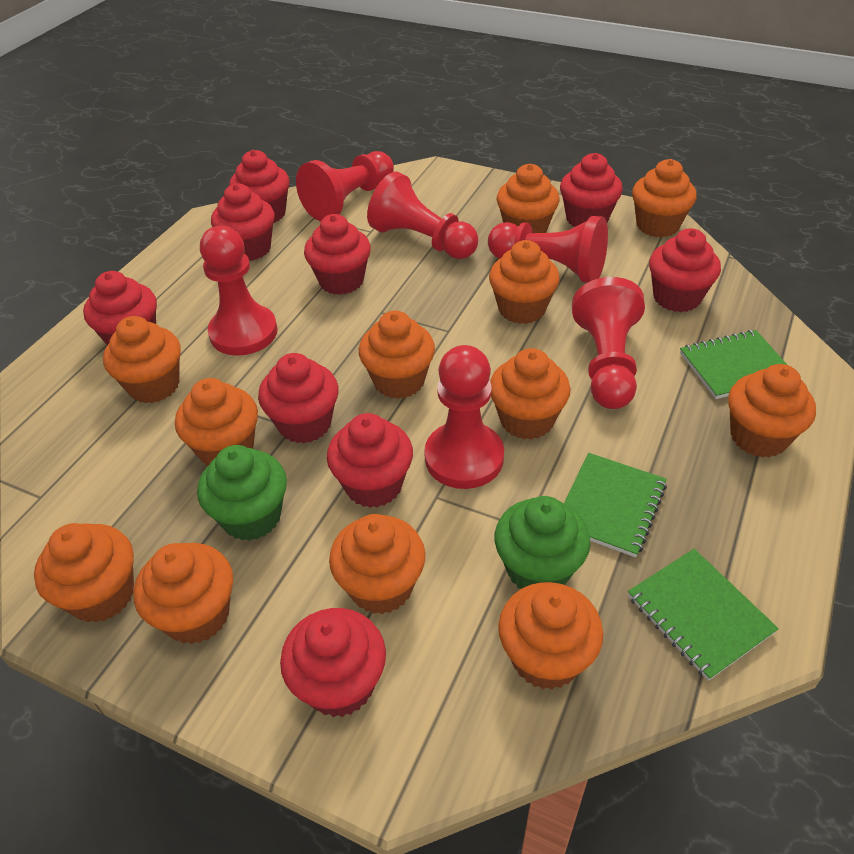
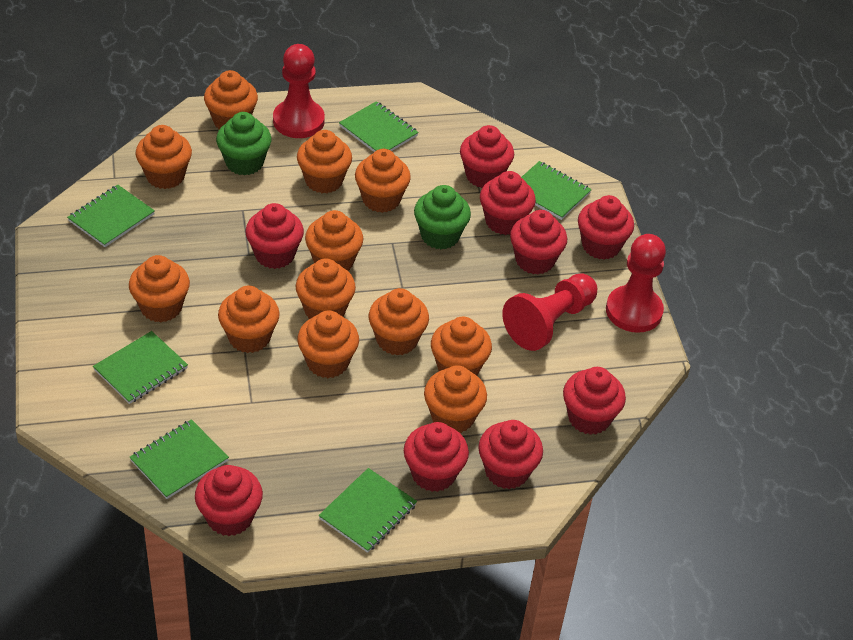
green notebook: [564,453,667,557] [628,549,779,681] [680,330,787,399] = 3 -> [67,185,155,247] [93,331,188,404] [129,419,229,499] [319,468,417,553] [339,101,419,152] [521,161,592,220] = 6
red pawn: [200,226,278,356] [296,151,394,221] [367,172,478,259] [424,345,504,489] [488,216,608,283] [572,277,645,409] = 6 -> [273,44,325,138] [502,273,597,351] [606,234,666,333] = 3

